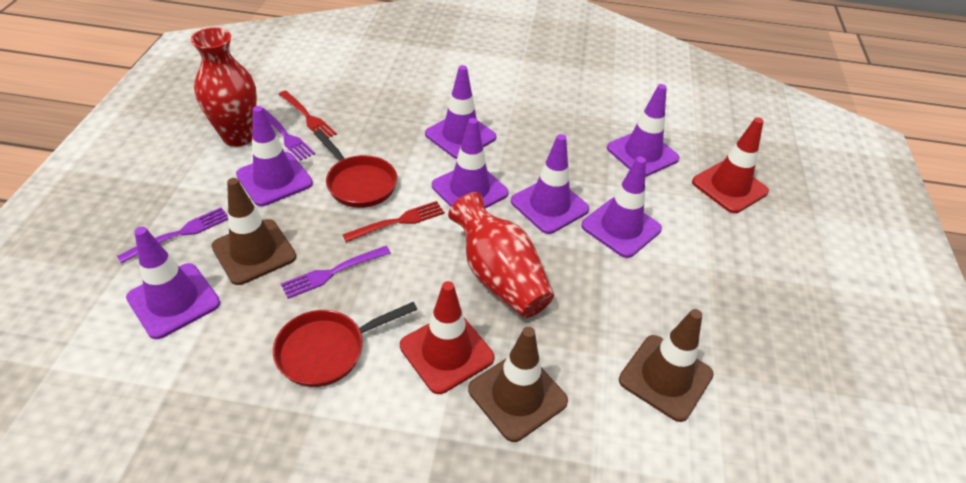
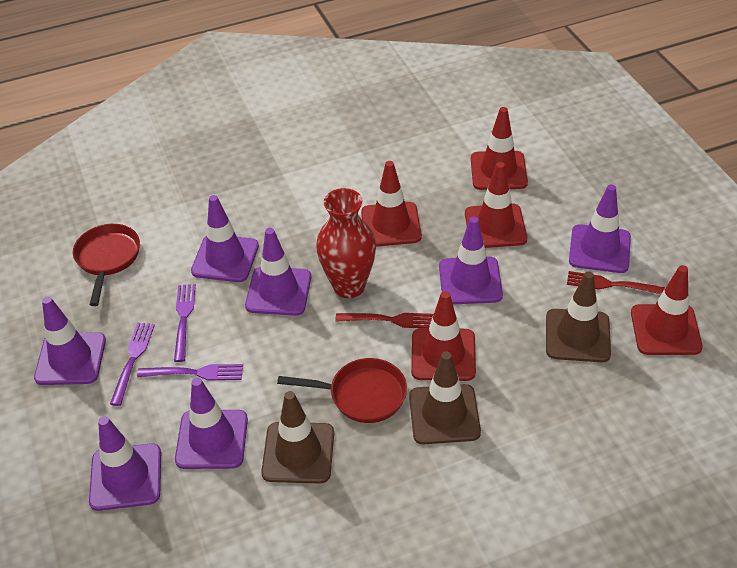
red traffic cone: [400,281,494,394] [692,118,769,213] = 2 -> [361,161,422,247] [411,291,476,381] [465,162,527,248] [471,107,528,190] [631,265,703,355] = 5
red vase: [191,28,257,147] [448,192,554,318] = 2 -> [316,188,376,298] = 1

